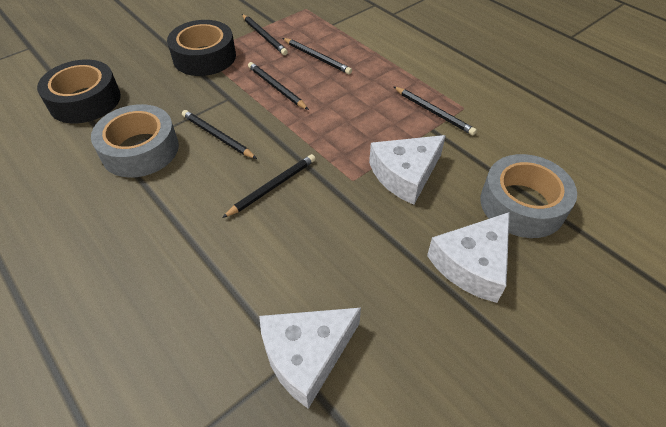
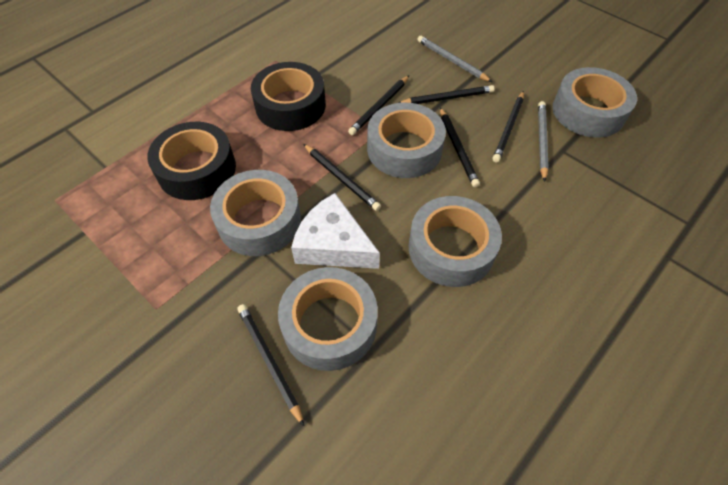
grey pencil: none = 0 -> [417,36,492,82] [538,101,549,182] = 2
grey tape: [91,104,179,178] [480,154,577,238] = 2 -> [210,170,301,256] [278,267,378,371] [367,103,446,178] [409,196,502,287] [553,67,637,138] = 5
white cheese: [259,308,361,409] [369,135,446,205] [427,212,510,303] = 3 -> [291,193,380,269] = 1

